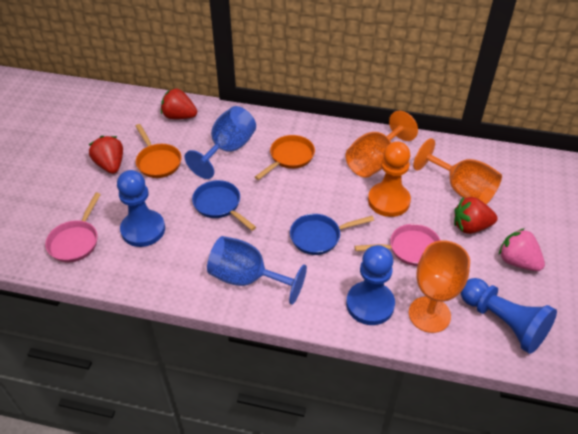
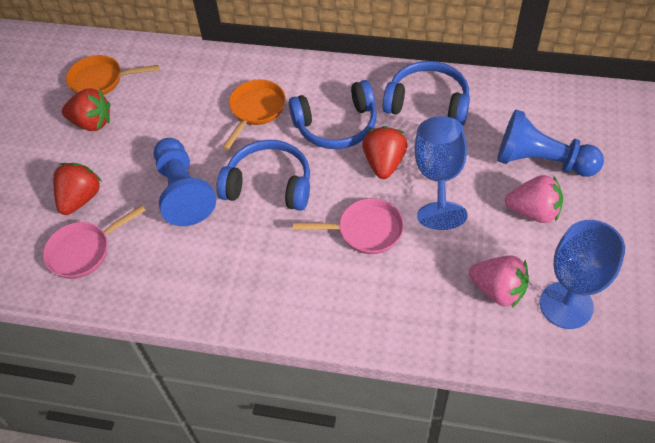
blue headphones: none = 0 -> [216,140,310,211] [289,80,377,149] [382,61,470,125] = 3
blue pan: [192,180,256,231] [290,214,374,255] = 2 -> none = 0
blue pawn: [117,170,165,247] [346,245,395,325] [461,278,557,354] = 3 -> [154,138,216,226] [497,110,604,177] = 2
orange goblet: [345,111,418,178] [409,240,470,333] [413,138,502,204] = 3 -> none = 0
orange pawn: [368,141,411,217] = 1 -> none = 0
pink strawberry: [499,228,545,271] = 1 -> [469,256,529,308] [505,175,563,223] = 2

